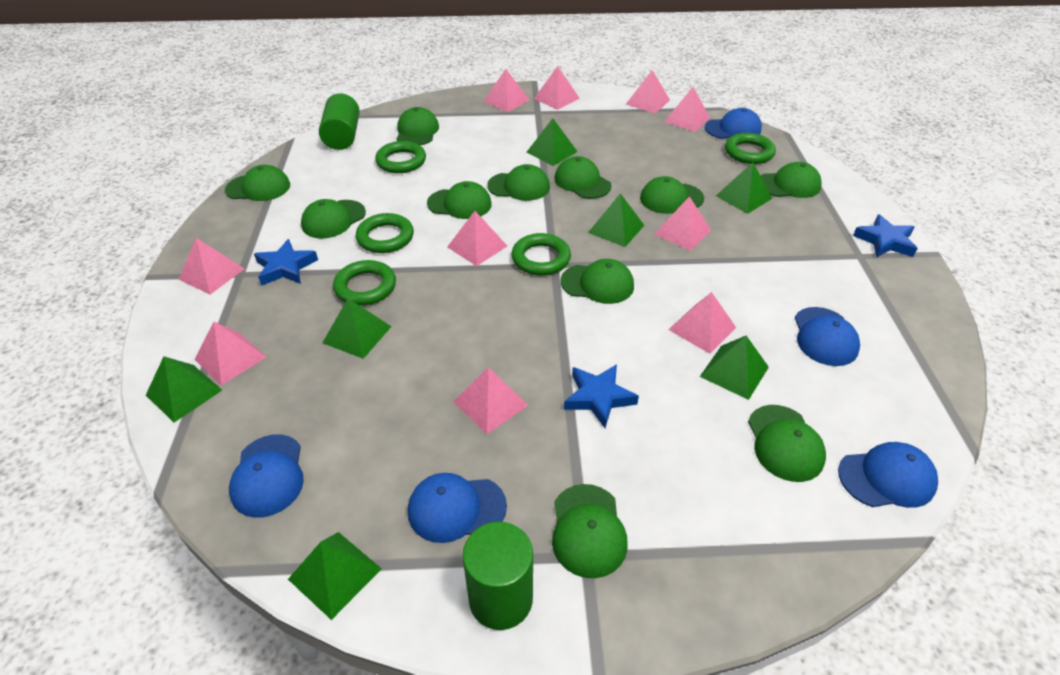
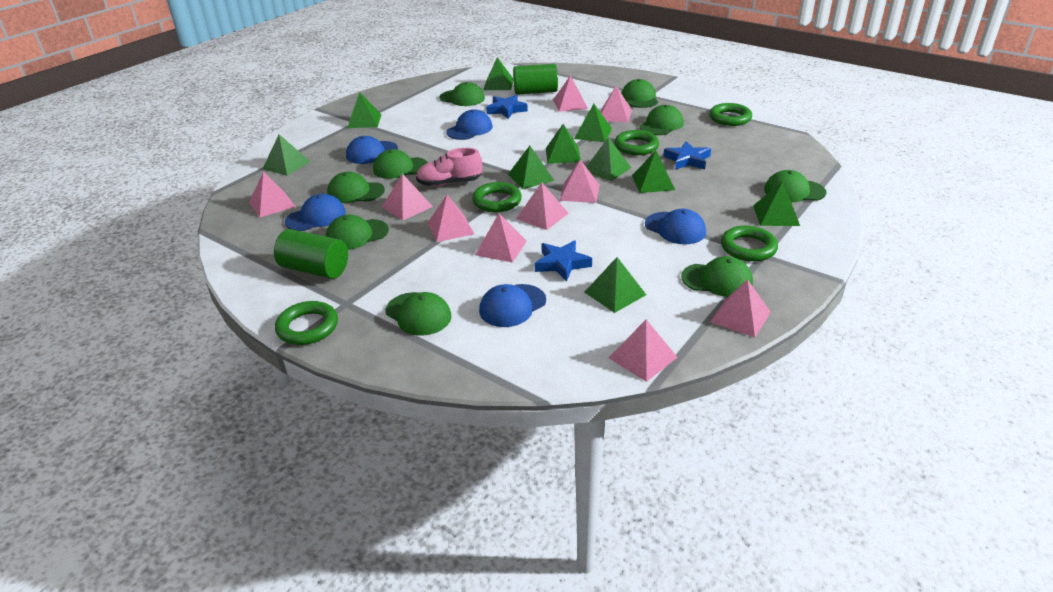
green cap: [225,165,290,201] [301,199,366,238] [397,107,439,145] [427,181,492,219] [487,164,550,201] [552,484,628,578] [554,156,611,199] [561,259,634,304] [640,176,704,214] [748,405,826,482] [761,162,822,198] = 11 -> [326,215,389,250] [327,172,385,203] [373,149,428,179] [385,292,452,336] [440,82,485,106] [621,79,658,108] [639,105,684,135] [681,256,753,297] [764,170,826,202] = 9
green pyramid: [146,357,222,423] [288,532,382,620] [322,298,392,359] [526,118,578,166] [588,193,644,247] [700,336,769,400] [716,163,772,214] = 7 -> [263,134,311,176] [347,92,381,128] [483,57,514,90] [508,146,554,189] [546,124,581,164] [574,104,612,142] [584,257,646,313] [586,137,631,181] [632,150,675,193] [753,181,800,226] = 10
pink shoe: none = 0 -> [416,148,482,186] = 1

